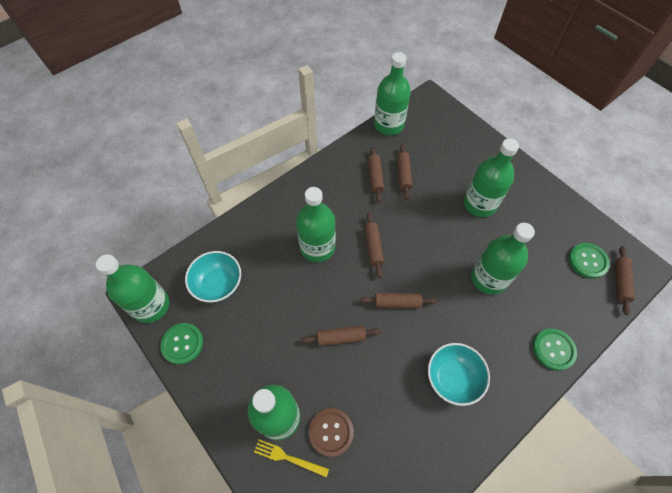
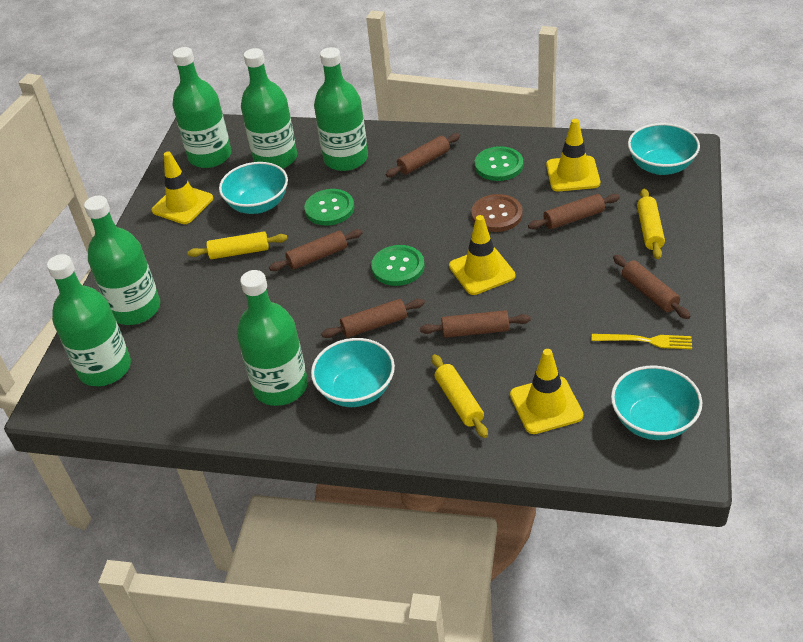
turquoise bowl: [185,251,241,302] [428,343,490,406] = 2 -> [219,162,288,214] [311,338,395,407] [611,365,702,440] [628,123,700,175] = 4
yellow rolling pin: none = 0 -> [188,231,288,259] [432,354,488,438] [637,189,665,259] = 3
yellow traffic cone: none = 0 -> [152,151,213,224] [449,215,515,295] [510,349,583,434] [546,119,600,191] = 4

